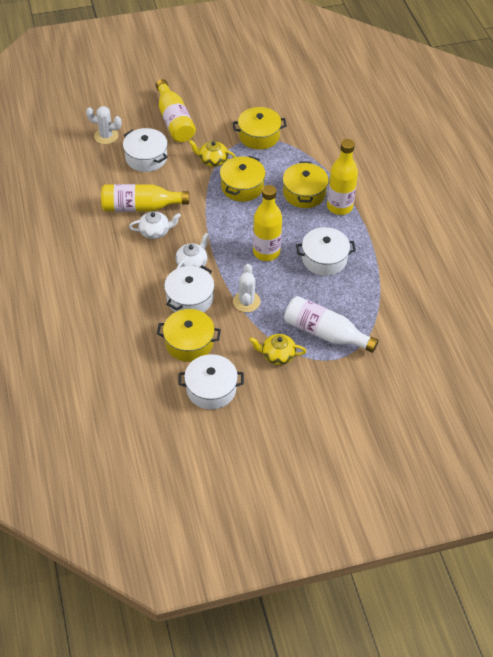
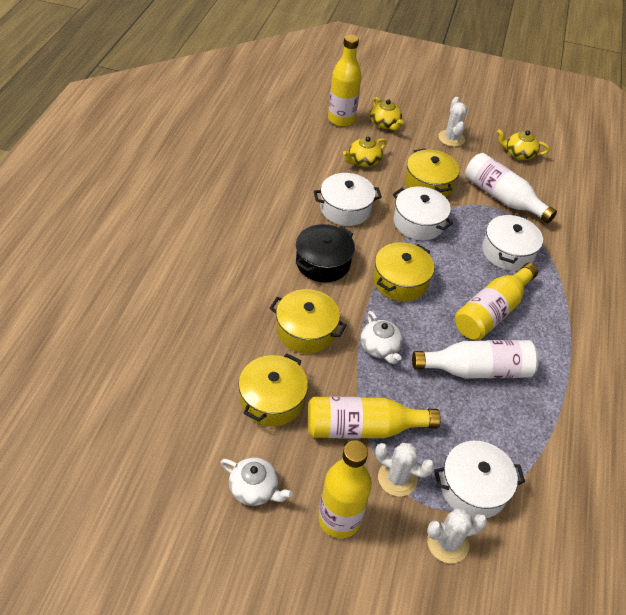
black pot: none = 0 -> [296,224,355,282] = 1
white bottle: [284,296,379,353] = 1 -> [412,340,539,379] [465,153,557,223] = 2
white cactus: [86,106,122,144] [233,264,260,312] = 2 -> [375,443,435,497] [427,508,488,563] [438,97,467,147] = 3
yellow teapot: [189,140,236,167] [249,334,306,365] = 2 -> [343,137,387,167] [370,97,403,131] [497,129,550,160] = 3

